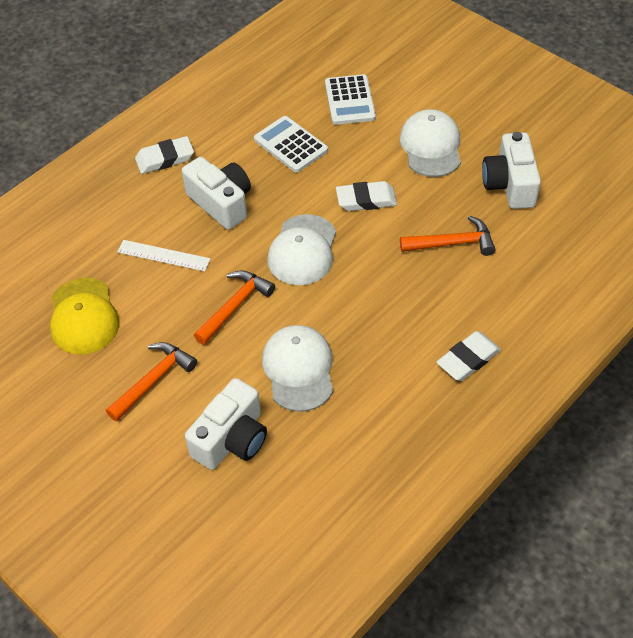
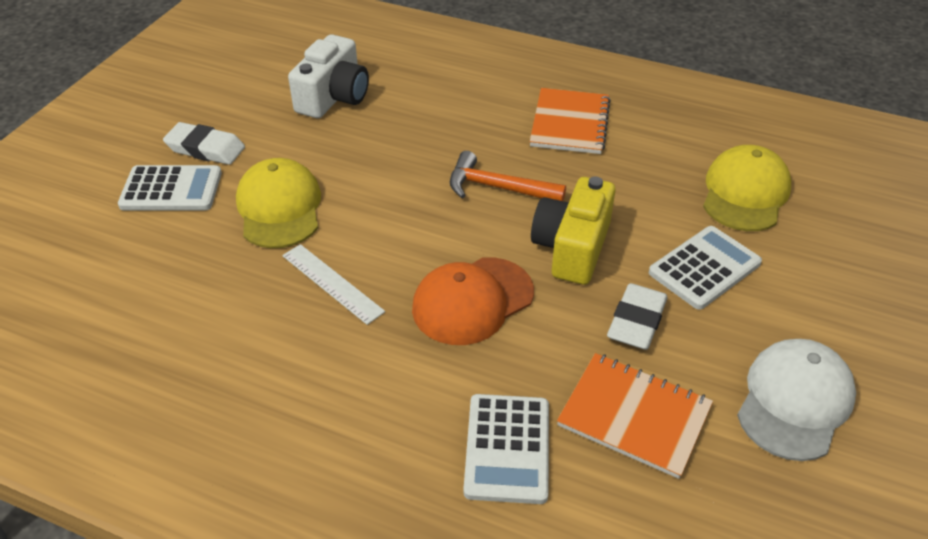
orange cap: none = 0 -> [412,257,534,345] = 1
orange hammer: [106,342,197,421] [194,270,275,345] [400,216,495,256] = 3 -> [450,151,566,201] = 1
orange notebook: none = 0 -> [530,88,611,154] [557,353,713,479] = 2
white calculator: [254,116,328,173] [325,74,376,125] = 2 -> [118,165,222,210] [464,394,549,504] [649,226,762,310] = 3
white camera: [182,157,251,230] [185,378,267,470] [482,132,541,209] = 3 -> [288,34,369,118] = 1
white cap: [262,325,333,412] [267,214,336,285] [400,109,461,177] = 3 -> [737,339,856,461] = 1
white eraser: [135,136,194,174] [336,181,397,211] [437,331,501,381] = 3 -> [163,122,245,165] [607,283,667,350] = 2
yellow camera: none = 0 -> [531,177,616,285] = 1
yellow cap: [50,278,119,355] = 1 -> [236,158,321,248] [703,145,791,231] = 2

